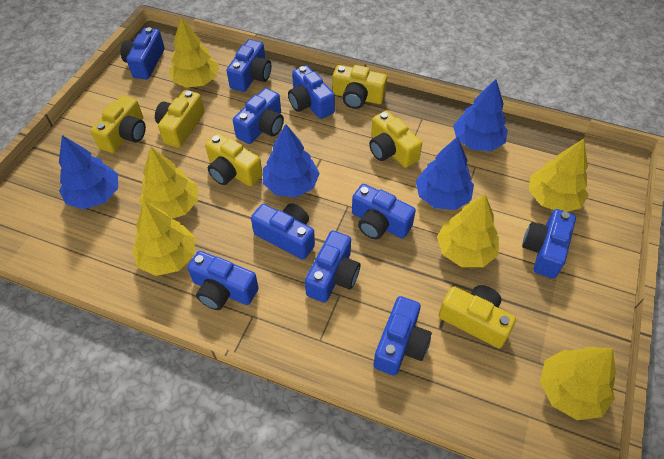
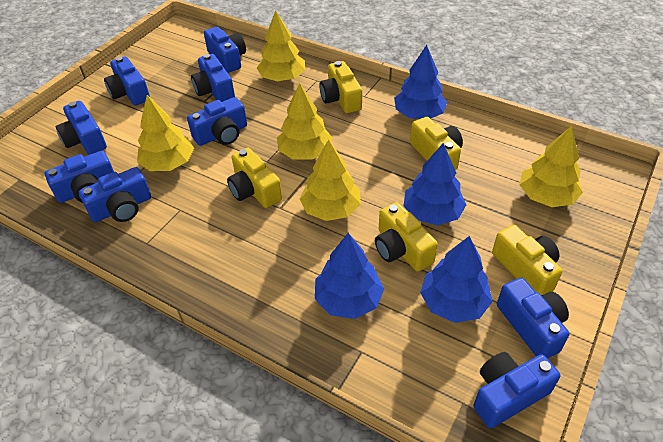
blue camera: [121,27,165,79] [188,251,259,310] [227,39,271,92] [233,88,284,144] [251,204,315,260] [288,65,335,119] [305,231,360,302] [352,184,416,239] [373,296,432,376] [522,209,576,279] = 10 -> [45,151,114,203] [55,101,107,155] [79,167,151,222] [104,56,150,105] [187,97,247,146] [191,54,235,102] [204,27,246,73] [473,352,560,428] [497,278,569,358] = 9
yellow camera: [91,95,146,153] [155,90,204,148] [205,133,263,186] [332,65,387,109] [369,111,422,168] [439,285,516,348] = 6 -> [227,148,282,208] [319,61,362,113] [375,202,438,272] [410,117,463,170] [492,225,562,295] = 5
yellow tree: [132,201,195,276] [139,146,198,219] [169,17,219,88] [437,194,499,267] [529,139,589,212] [540,347,616,420] = 6 -> [137,95,194,171] [257,10,305,82] [277,83,333,160] [300,139,361,221] [519,126,583,207] = 5

